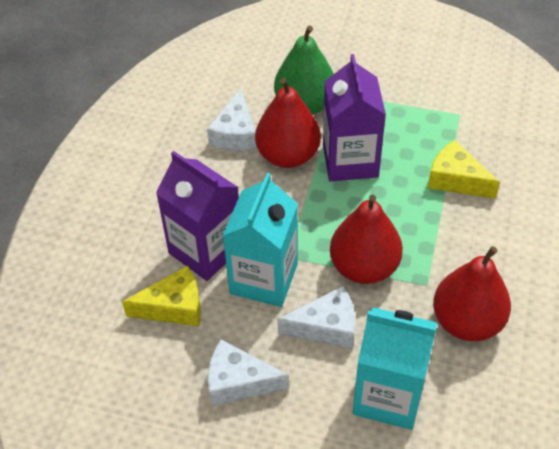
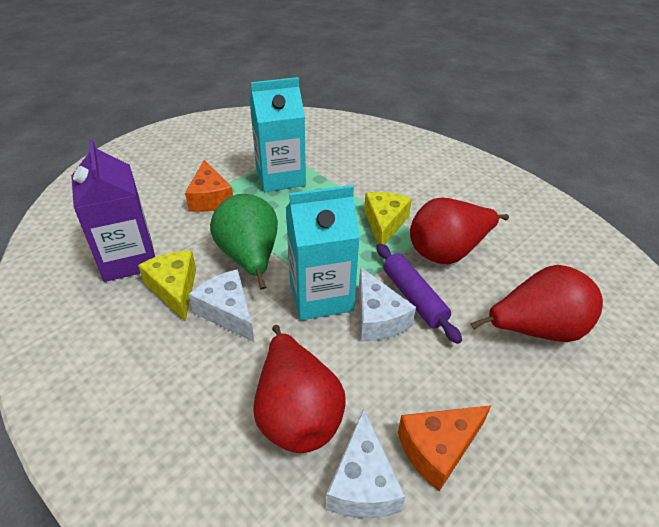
orange cheese: none = 0 -> [185,160,233,212] [398,405,491,491] = 2
purple carton: [156,151,239,281] [323,54,386,181] = 2 -> [71,139,155,282] = 1
purple rolling pin: none = 0 -> [377,243,462,344] = 1

